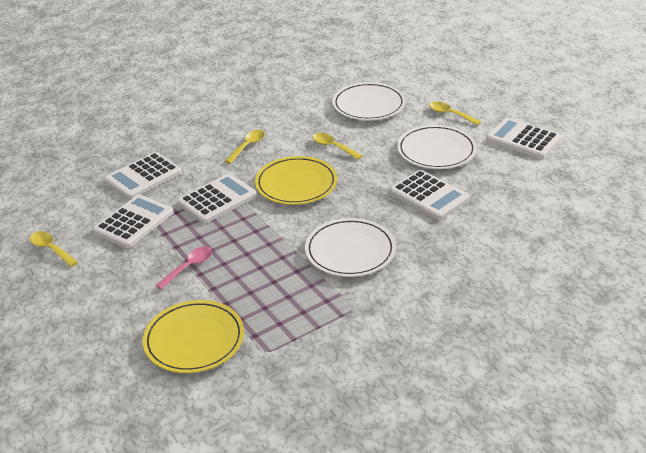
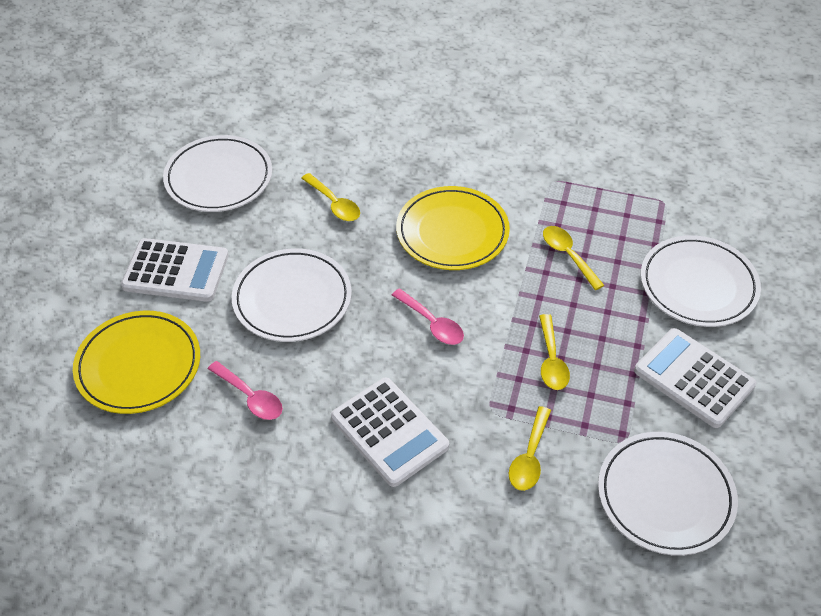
pink spoon: [155,246,212,290] = 1 -> [208,361,283,420] [392,288,464,345] = 2
white calculator: [93,194,174,248] [105,152,182,199] [177,174,257,224] [390,170,469,220] [486,118,561,159] = 5 -> [121,238,229,302] [331,378,449,487] [634,328,756,428] = 3
white plate: [305,218,396,277] [332,82,406,121] [397,125,477,169] = 3 -> [163,135,272,212] [232,248,352,342] [598,432,738,556] [641,235,761,327] = 4

